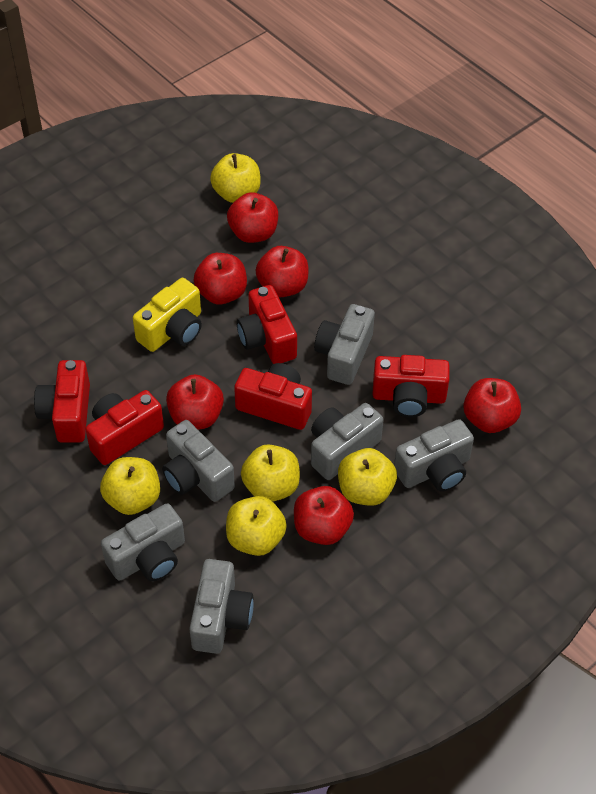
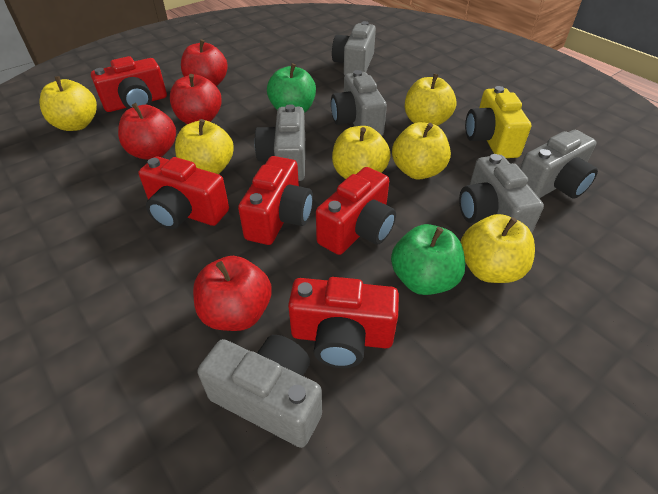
green apple: none = 0 -> [267,63,316,113] [391,224,465,295] = 2
red apple: [166,374,224,429] [193,253,247,304] [227,192,278,243] [256,246,308,298] [294,486,354,545] [463,378,521,433] = 6 -> [118,103,176,160] [170,74,222,124] [181,39,228,86] [193,256,272,331] = 4
yellow apple: [100,457,160,515] [210,153,261,203] [226,496,287,556] [241,444,300,502] [338,448,397,506] = 5 -> [40,76,97,131] [175,119,234,174] [332,126,391,179] [392,122,451,180] [405,74,457,126] [461,214,535,283] = 6

